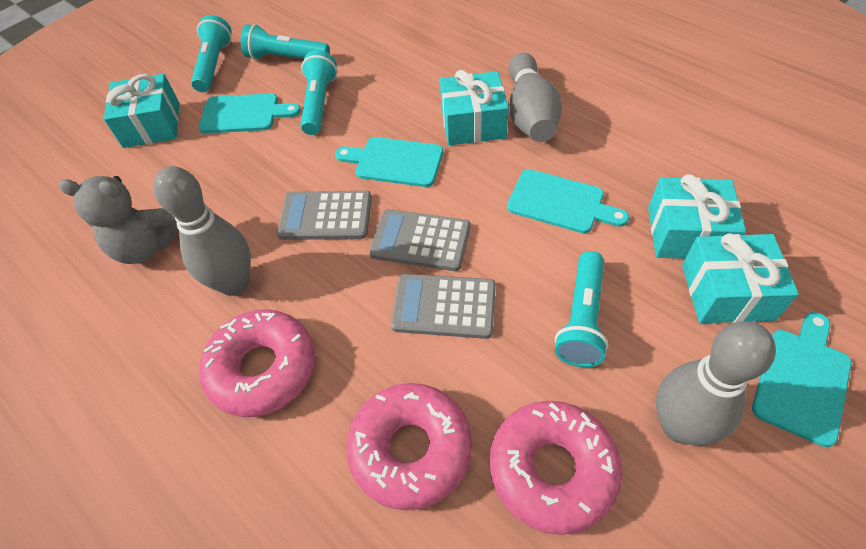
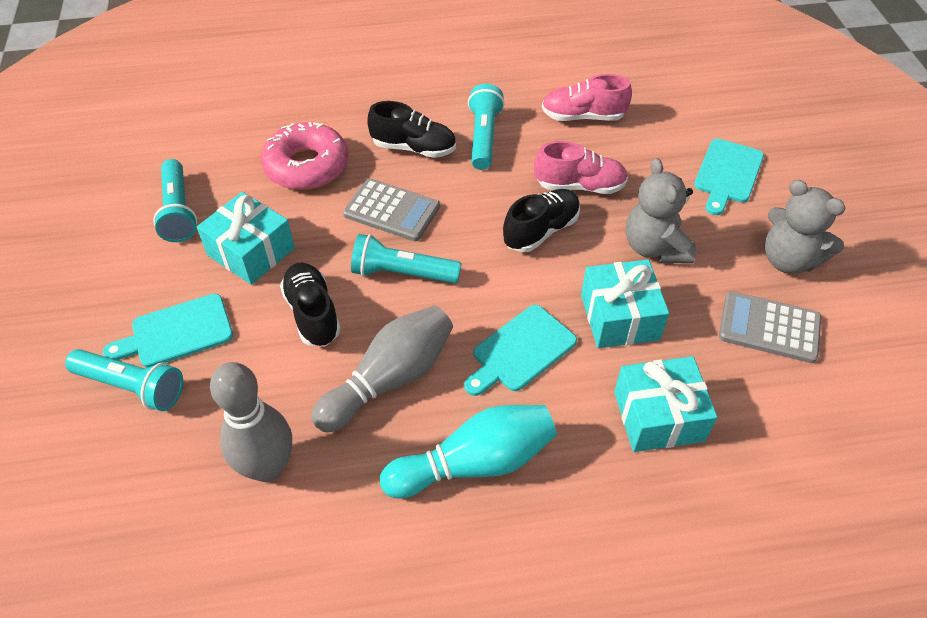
black shoe: none = 0 -> [280,262,341,346] [367,101,456,158] [503,189,580,252] = 3
grey bowling pin: [153,166,251,296] [509,53,562,142] [656,321,776,445] = 3 -> [210,362,292,482] [311,305,453,432] = 2
grey calculator: [277,191,372,240] [369,209,470,271] [391,274,496,339] = 3 -> [343,179,440,241] [719,291,821,363] = 2
grey teddy bear: [59,176,179,264] = 1 -> [626,158,696,263] [765,180,846,274] = 2
pink donut: [199,309,315,417] [346,383,472,511] [489,401,622,535] = 3 -> [261,122,349,190] = 1
pink shoe: none = 0 -> [534,141,628,194] [542,74,632,121] = 2
turquoise bowling pin: none = 0 -> [380,405,557,498] = 1
turquoise cutting board: [199,93,301,133] [335,137,443,187] [507,169,629,233] [752,312,852,447] = 4 -> [103,294,233,368] [464,305,577,396] [694,139,764,215] = 3
turquoise gift: [104,74,180,148] [440,70,509,145] [648,174,746,259] [682,233,799,323] = 4 -> [197,192,295,285] [581,259,669,348] [614,356,717,452] = 3

